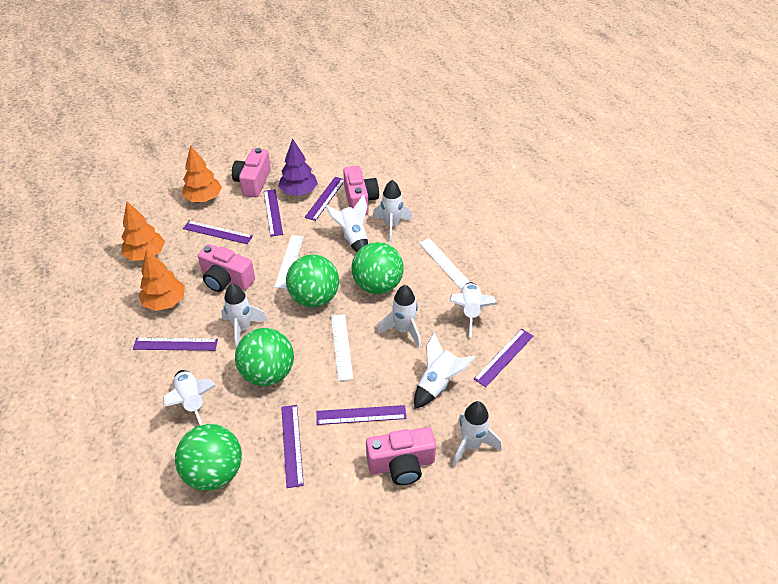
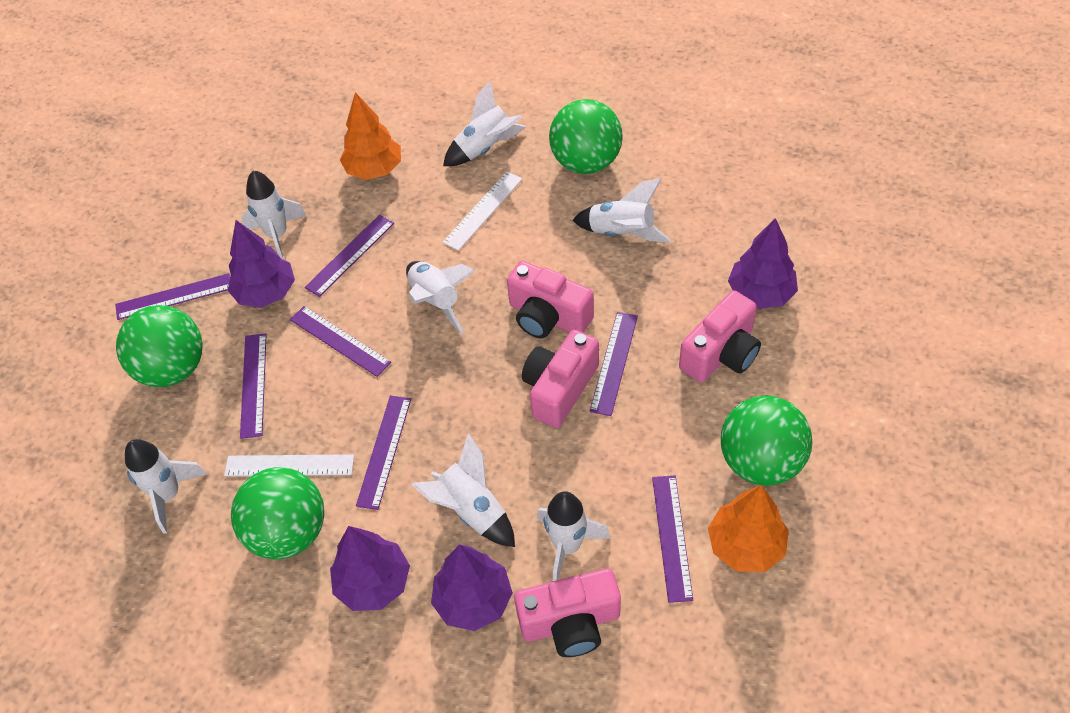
orange tree: [122,201,165,261] [139,249,185,311] [182,145,222,202] = 3 -> [340,92,401,180] [708,485,789,572] = 2
purple tree: [278,139,318,196] = 1 -> [227,220,295,308] [330,526,410,611] [431,545,513,631] [728,218,798,309] = 4
white rocket: [163,370,216,425] [221,283,268,348] [325,194,368,253] [372,180,412,242] [378,285,421,348] [414,332,475,409] [449,282,497,337] [453,401,501,466] = 8 -> [125,439,207,534] [241,170,306,260] [406,261,475,334] [411,433,515,547] [443,81,526,166] [537,491,611,581] [573,178,671,242] = 7
white ruler: [274,235,304,289] [331,314,353,381] [419,238,470,289] = 3 -> [224,454,354,476] [442,172,522,251] = 2

